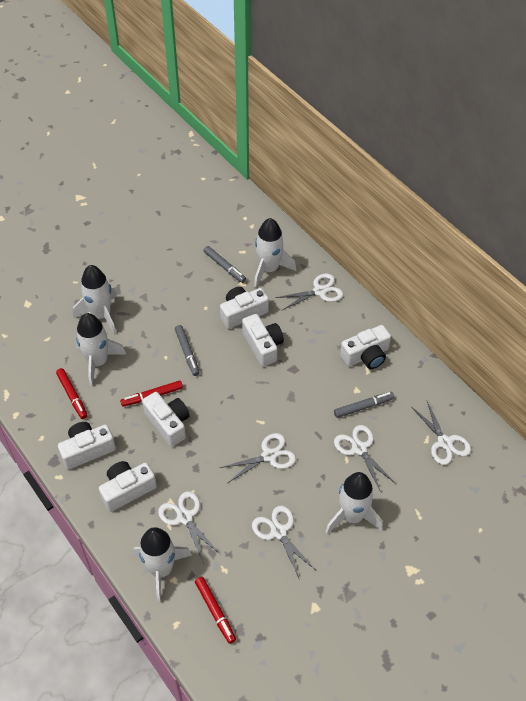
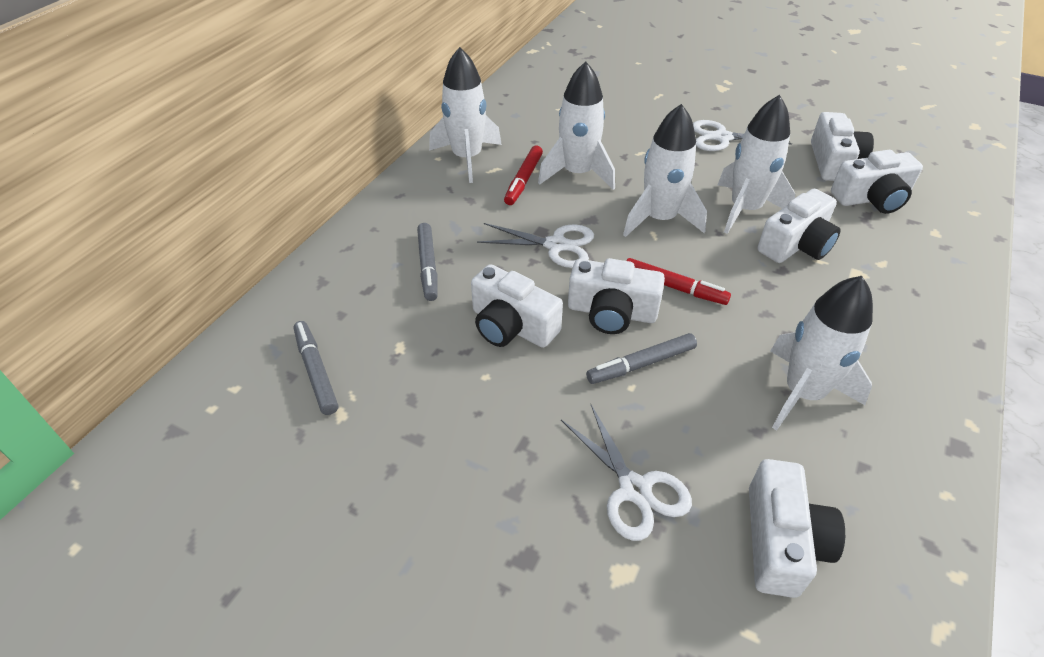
red marker: [56,368,88,419] [120,380,183,407] [195,577,236,644] = 3 -> [504,145,543,205] [626,258,731,305] = 2
white scissors: [158,491,220,564] [220,433,296,483] [252,506,316,580] [275,273,343,310] [334,425,396,490] [411,401,471,465] = 6 -> [477,223,594,268] [561,405,692,541] [693,120,792,151] = 3

